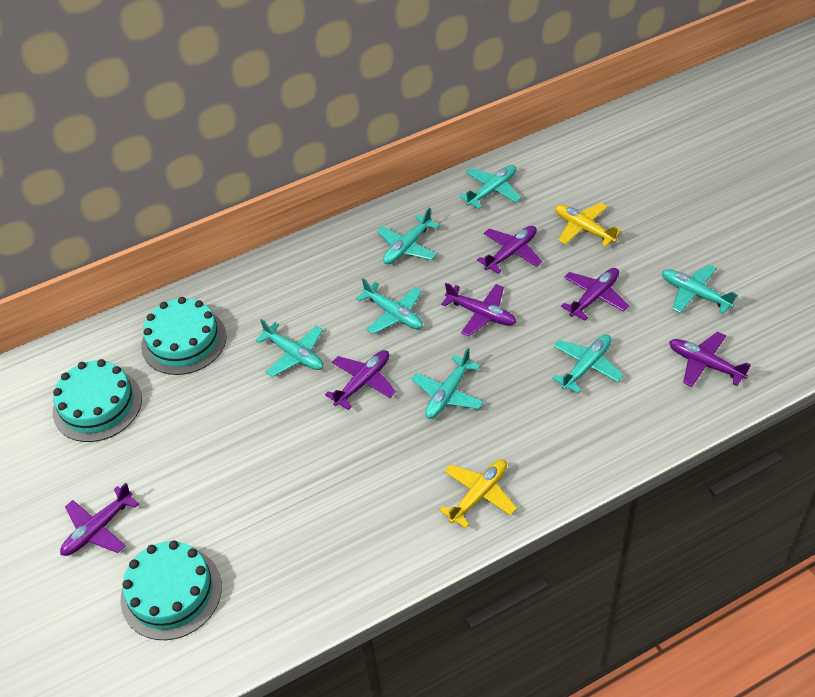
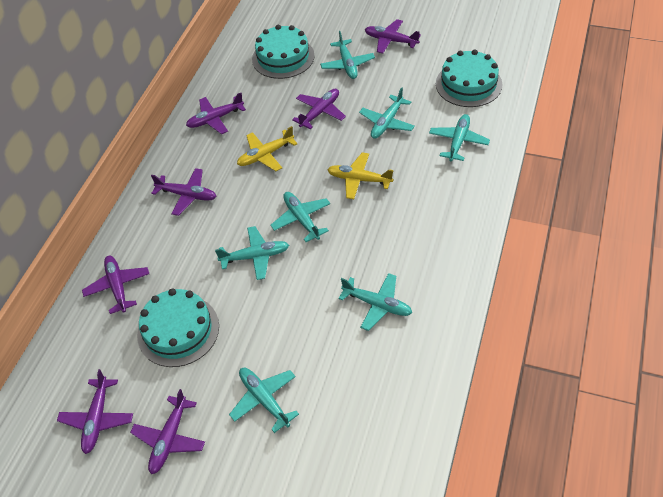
purple plane: [60,483,139,556] [325,350,396,410] [441,283,516,336] [477,226,542,274] [561,268,629,320] [669,332,751,387] = 6 -> [57,369,133,454] [82,256,149,314] [130,389,205,474] [151,168,217,216] [186,93,246,134] [292,89,346,129] [365,19,421,53] = 7

